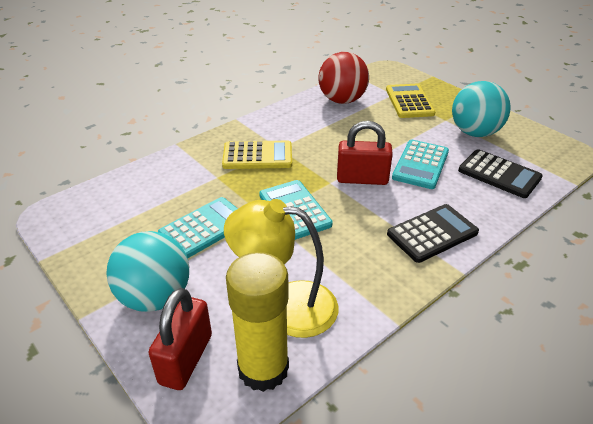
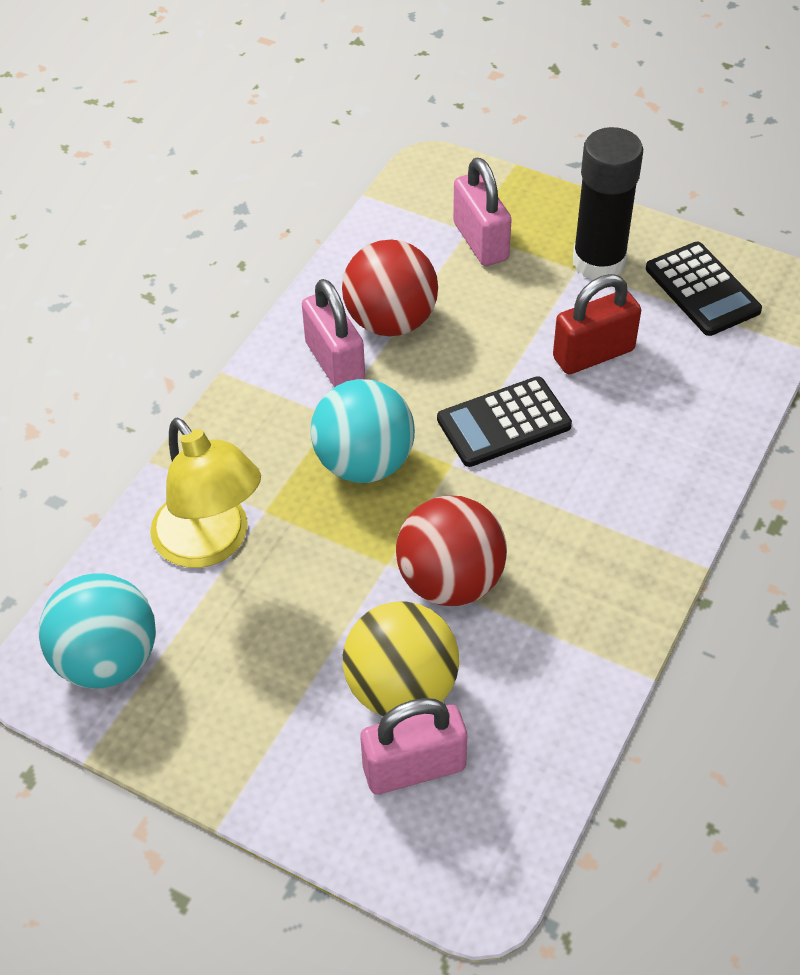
black glue stick: none = 0 -> [573,127,643,280] = 1
pink padlock: none = 0 -> [302,279,365,387] [361,698,467,794] [453,158,512,266] = 3
red ball: [318,52,369,104] = 1 -> [342,239,438,336] [396,496,507,606] = 2
red padlock: [149,288,212,390] [337,121,393,185] = 2 -> [553,274,641,374] = 1
turquoise calculator: [158,197,238,258] [259,180,333,240] [392,140,449,189] = 3 -> none = 0
yellow ball: none = 0 -> [343,601,459,716] = 1
yellow calculator: [222,141,292,169] [386,84,435,118] = 2 -> none = 0
yellow glue stick: [226,252,289,392] = 1 -> none = 0

